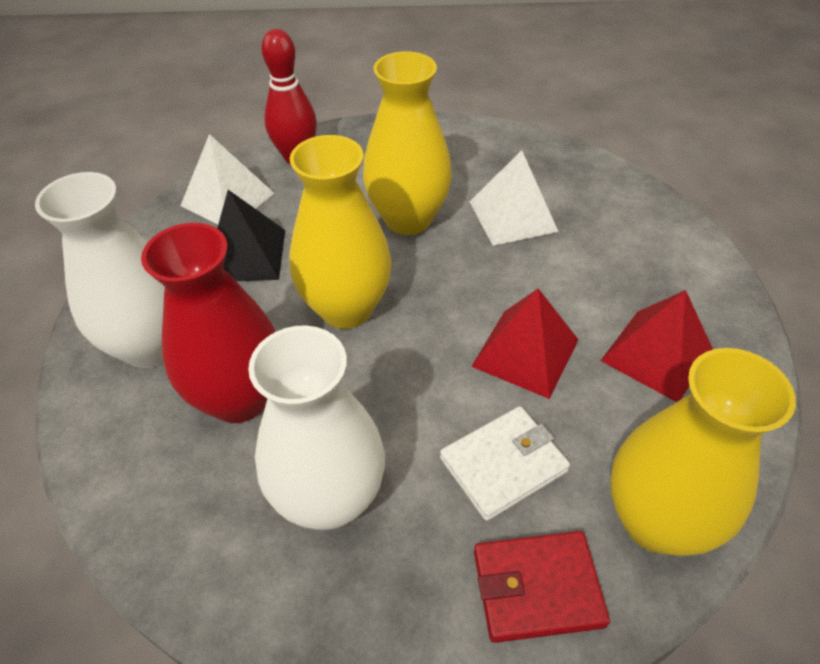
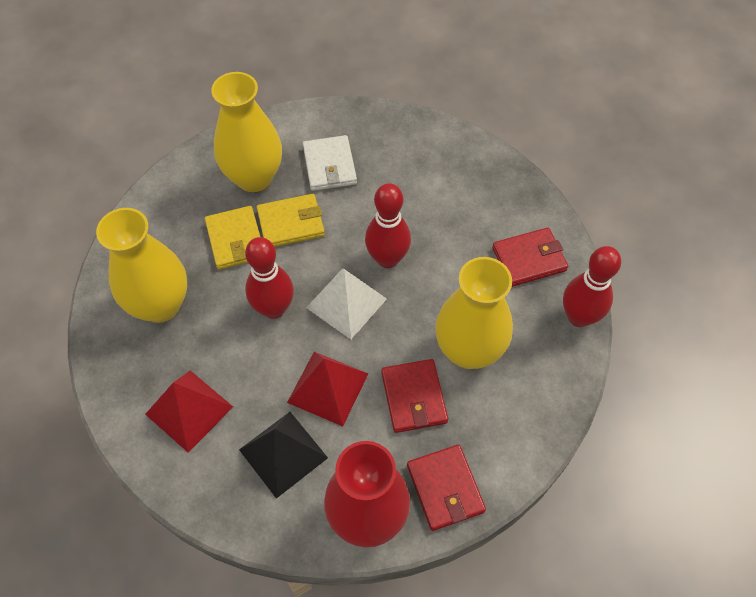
red bowling pin: [261,29,317,164] = 1 -> [245,237,294,319] [365,183,411,268] [563,246,621,327] = 3
red wallet: [474,531,610,643] = 1 -> [381,359,448,433] [407,444,486,531] [492,228,568,287] = 3
white pyramid: [181,134,275,225] [470,150,558,246] = 2 -> [306,268,387,339] = 1
white vase: [35,172,165,368] [248,325,385,530] = 2 -> none = 0
yellow wallet: none = 0 -> [205,206,260,270] [256,194,325,247] = 2

